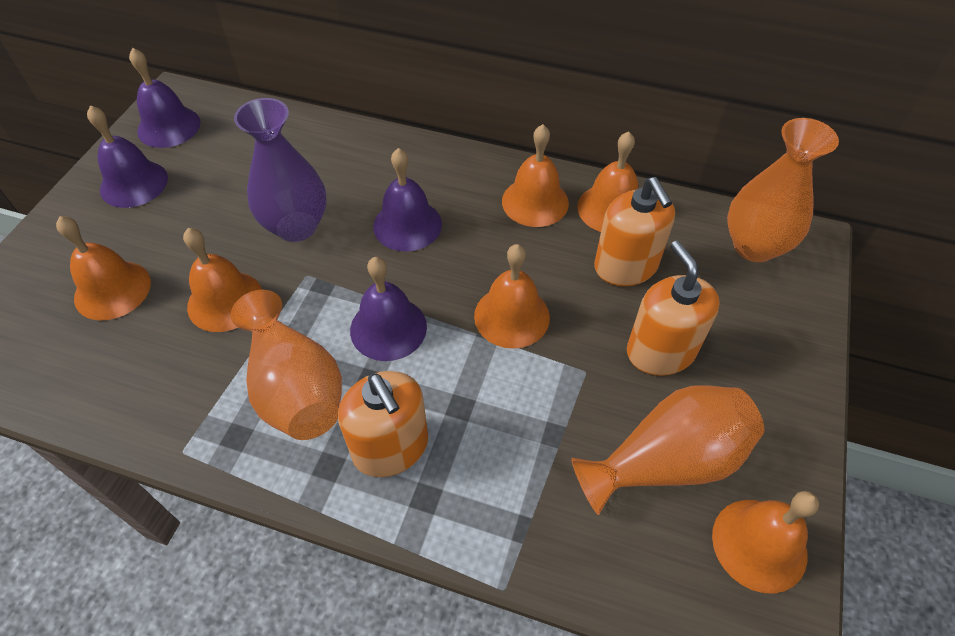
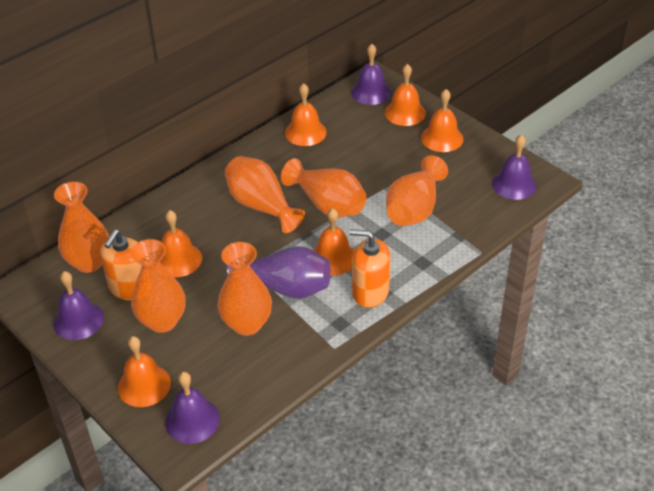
orange soap dispenser: [338,371,428,477] [594,177,675,286] [627,241,720,376] = 3 -> [100,230,142,300] [350,229,391,308] = 2
orange vase: [231,290,342,440] [572,385,764,515] [727,118,839,262] = 3 -> [54,182,109,273] [130,239,185,333] [217,242,272,336] [225,156,305,233] [281,158,367,218] [386,155,448,226] = 6

